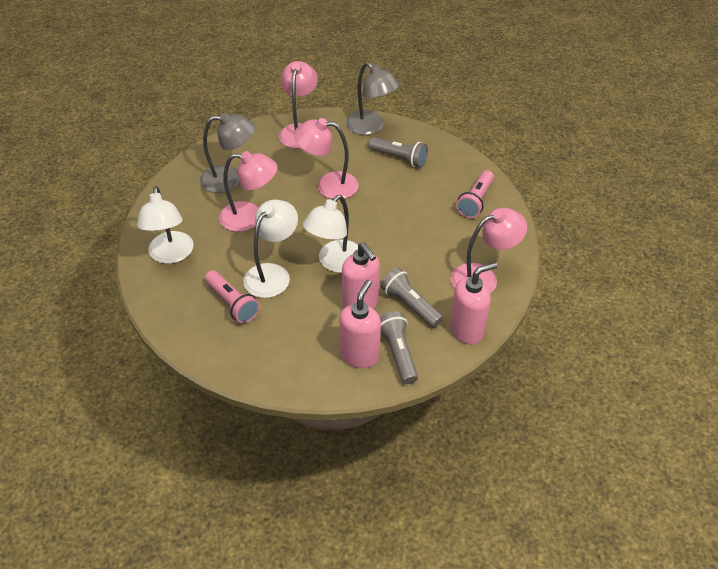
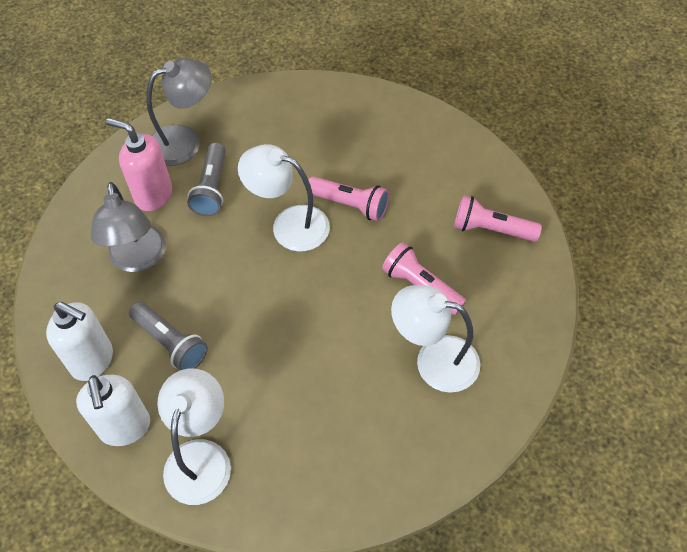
grey flashlight: [369,137,428,167] [380,311,418,384] [381,268,443,328] = 3 -> [129,302,208,370] [187,142,226,216] = 2
pink flashlight: [205,270,260,323] [456,170,494,218] = 2 -> [306,176,389,221] [382,242,466,315] [454,195,542,242] = 3
pink lamp: [219,151,278,232] [279,61,318,149] [294,118,359,200] [451,208,527,293] = 4 -> none = 0
pink soap dispenser: [339,280,381,368] [342,243,380,309] [450,262,497,344] = 3 -> [106,118,172,211] = 1
white soap dispenser: none = 0 -> [46,302,113,381] [76,375,150,446] = 2

